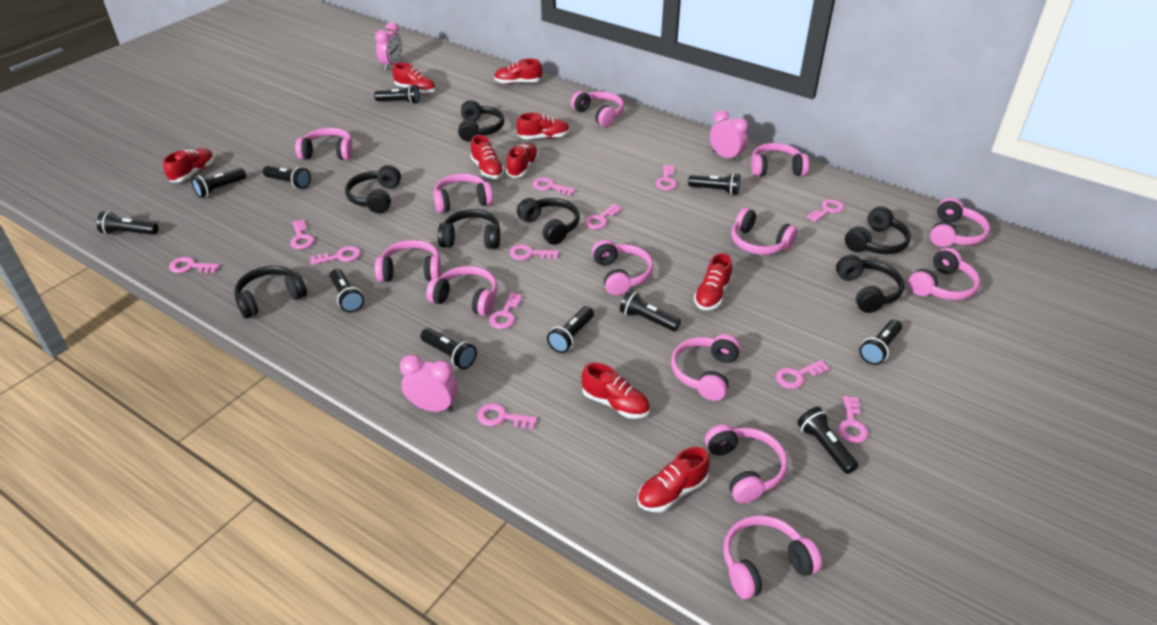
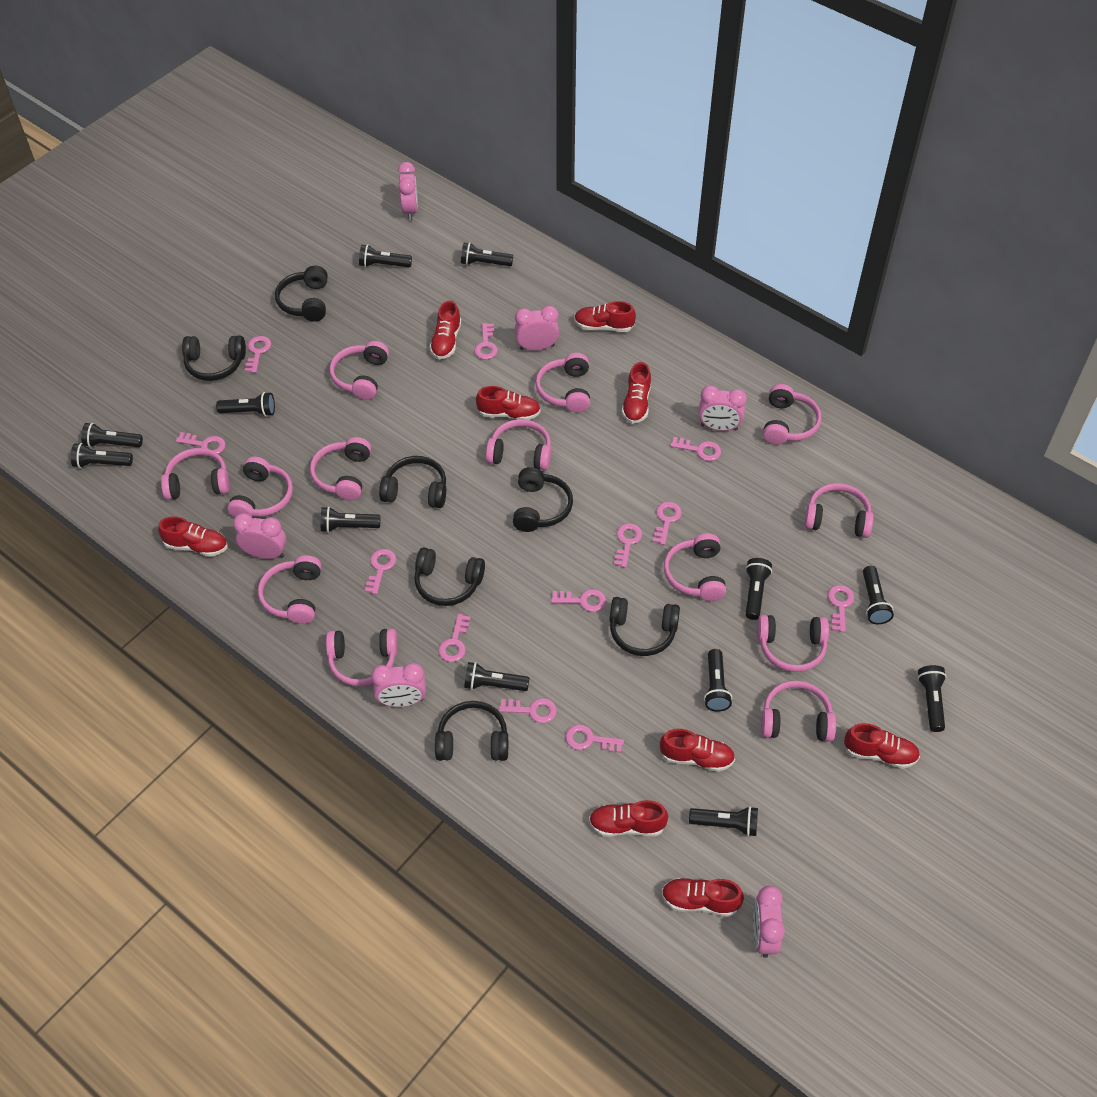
black flashlight: [97,211,158,235] [191,168,246,198] [263,166,311,189] [330,269,364,313] [374,85,420,104] [421,328,477,369] [547,306,594,353] [620,290,681,331] [688,173,740,195] [798,407,858,474] [859,319,902,365] = 11 -> [71,443,133,468] [81,423,143,448] [216,392,275,417] [321,507,381,533] [359,244,412,267] [461,242,513,266] [464,662,529,691] [689,806,758,837] [704,649,732,712] [745,558,772,620] [863,566,894,624] [917,665,947,732] = 12
pink clock: [375,22,402,70] [400,354,458,412] [710,110,748,162] = 3 -> [233,513,286,559] [371,663,426,707] [398,162,418,221] [515,306,559,351] [698,386,747,431] [753,886,785,958] = 6

